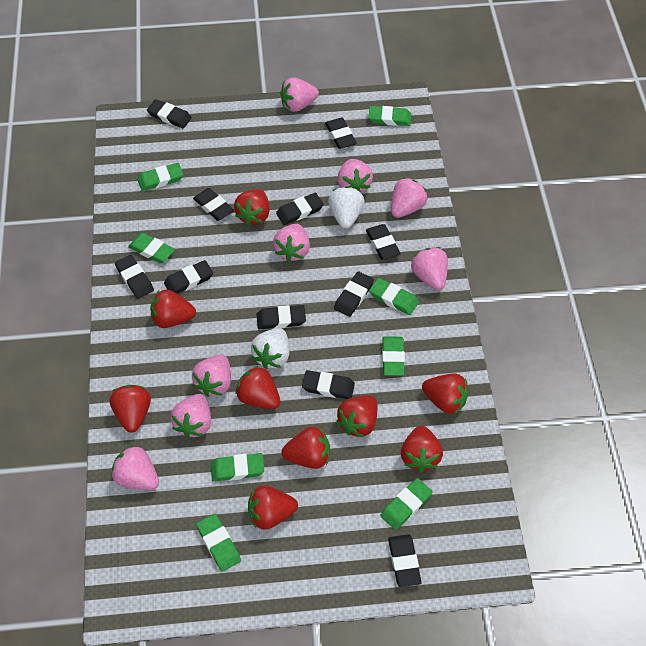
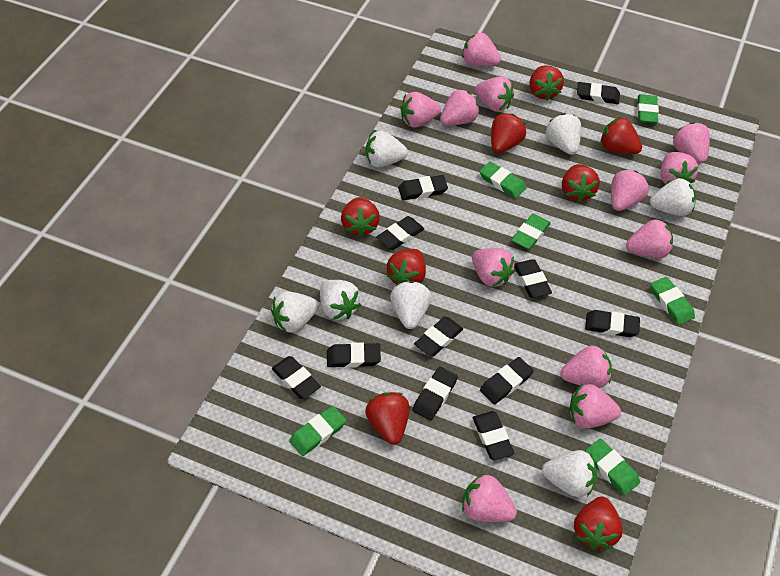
green eraser: [128,233,175,264] [137,163,183,191] [196,514,241,572] [211,453,264,482] [368,106,412,126] [369,278,419,315] [380,478,433,530] [382,336,405,376] = 8 -> [289,406,346,456] [479,162,526,198] [512,214,551,250] [585,439,640,495] [637,94,659,124] [651,277,695,325] = 6
pink strawberry: [111,445,159,490] [170,394,211,438] [192,355,231,397] [273,224,310,262] [280,77,319,112] [338,159,373,193] [391,177,427,218] [411,247,448,290] = 8 -> [400,92,441,128] [440,89,480,126] [462,32,501,66] [462,473,517,522] [472,248,515,287] [475,76,514,112] [560,346,612,388] [569,384,621,428] [611,169,649,211] [626,219,673,258] [661,152,698,184] [672,122,710,164] = 12
red strawberry: [110,385,151,433] [150,289,196,328] [234,189,270,226] [235,366,281,409] [248,486,298,530] [281,427,330,469] [336,395,377,438] [401,426,443,472] [422,373,469,414] = 9 -> [341,197,380,237] [365,392,410,445] [387,249,426,284] [491,113,526,153] [529,65,564,100] [562,164,600,203] [574,496,623,549] [601,117,642,154] = 8
white strawberry: [251,328,289,369] [328,186,364,229] = 2 -> [271,292,319,333] [320,280,361,320] [366,131,408,167] [390,281,431,329] [542,450,597,497] [546,113,581,155] [650,178,696,216] = 7

